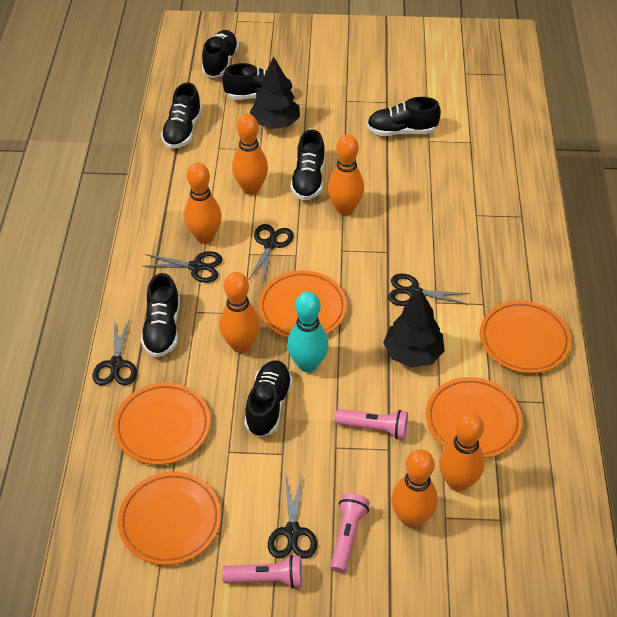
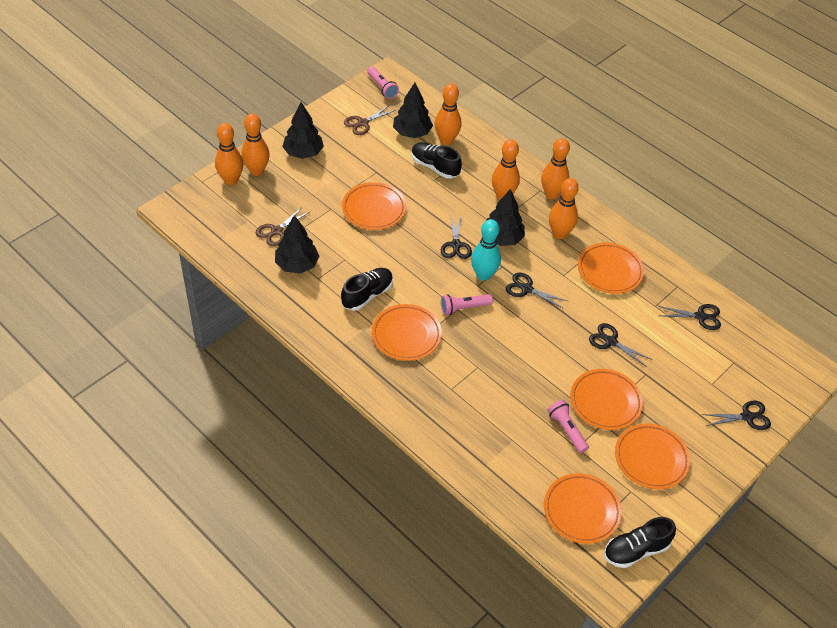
black shoe: [141,273,180,357] [161,83,202,149] [202,30,239,78] [222,63,293,100] [245,360,293,437] [290,129,325,200] [367,97,441,136] = 7 -> [341,268,393,311] [412,142,462,179] [604,517,676,568] = 3
black tree: [250,57,300,129] [383,290,445,368] = 2 -> [275,215,320,274] [282,102,324,159] [393,83,433,138] [486,189,525,246] = 4
brown scissors: none = 0 -> [256,206,310,246] [344,105,396,135] = 2
orange plate: [113,382,210,465] [118,472,221,565] [258,270,347,338] [426,377,523,458] [480,301,571,373] = 5 -> [342,182,406,230] [372,304,442,361] [544,473,622,544] [570,369,643,430] [578,243,644,294] [615,423,690,489] = 6

